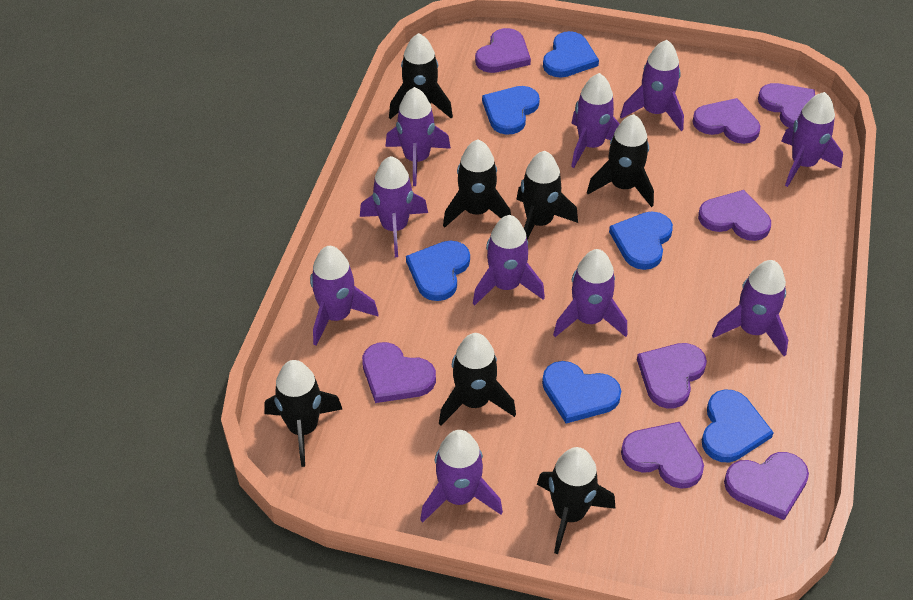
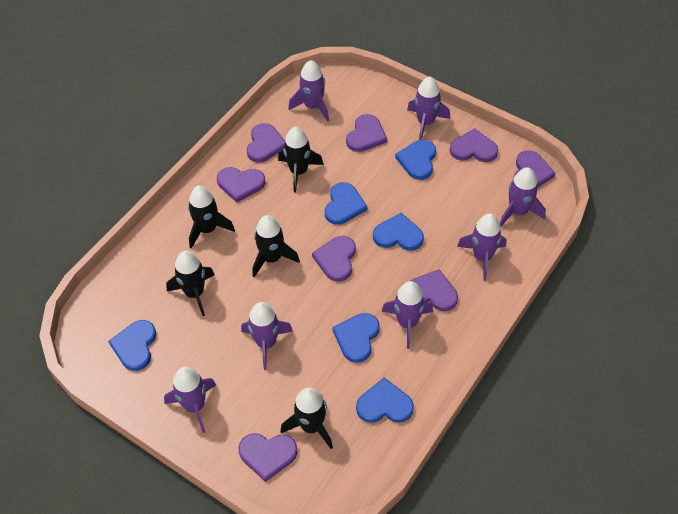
black rocket: [264,360,342,467] [389,33,453,119] [439,333,516,425] [443,140,511,228] [517,151,578,240] [537,447,615,554] [587,114,654,207] = 7 -> [166,251,215,316] [188,185,235,249] [253,215,300,277] [278,127,324,192] [280,387,333,449] = 5
purple rocket: [310,246,378,346] [360,156,428,257] [385,87,451,186] [420,430,503,523] [473,215,545,305] [553,249,627,337] [571,73,620,168] [620,40,684,131] [712,260,788,356] [781,92,843,187] = 10 -> [164,367,216,433] [241,302,293,370] [288,60,329,122] [382,281,433,349] [407,76,450,140] [457,213,506,281] [500,167,546,227] = 7

